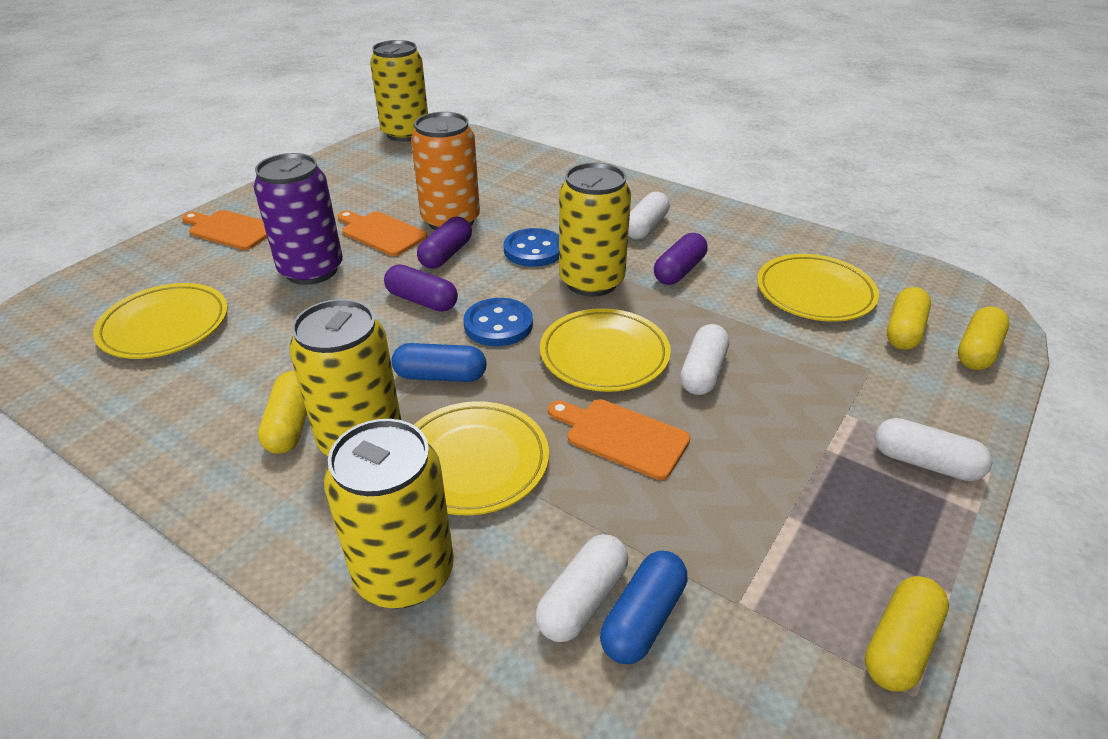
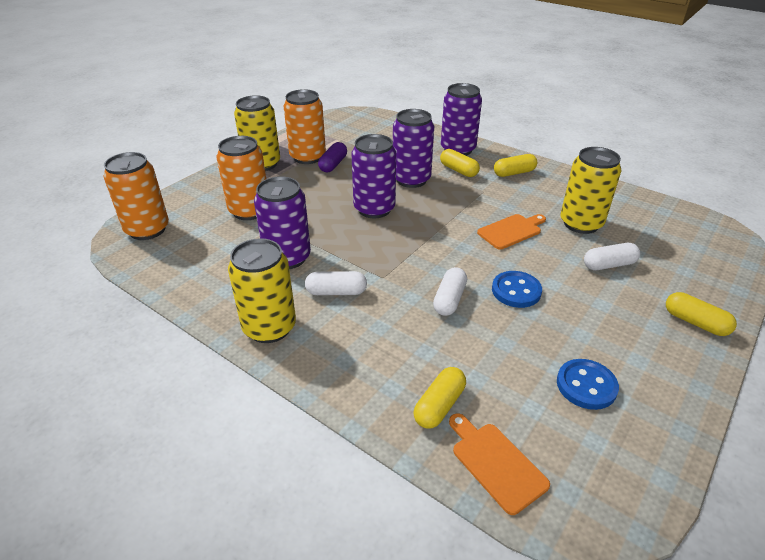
blue capsule: [391,343,486,382] [600,551,688,664] = 2 -> none = 0
orange can: [411,112,480,230] = 1 -> [103,152,169,240] [217,136,266,220] [284,89,326,164] = 3
orange cutting board: [182,210,267,250] [338,211,428,256] [548,399,690,480] = 3 -> [449,413,550,515] [477,214,546,250] = 2
purple can: [254,153,343,285] = 1 -> [254,176,311,269] [351,134,396,218] [393,109,434,188] [441,83,482,156] = 4
purple capsule: [384,265,458,312] [417,217,472,269] [654,233,707,285] = 3 -> [318,142,347,172] = 1
white capsule: [535,534,628,642] [628,192,670,239] [680,324,729,395] [875,418,993,481] = 4 -> [305,271,367,295] [433,267,467,316] [584,243,640,270] = 3
yellow can: [289,299,401,456] [324,419,454,608] [370,40,428,142] [559,162,631,297] = 4 -> [228,238,296,343] [234,95,280,171] [560,147,621,234] = 3
yellow plate: [93,283,228,359] [414,401,549,515] [540,308,671,392] [757,254,879,322] = 4 -> none = 0

